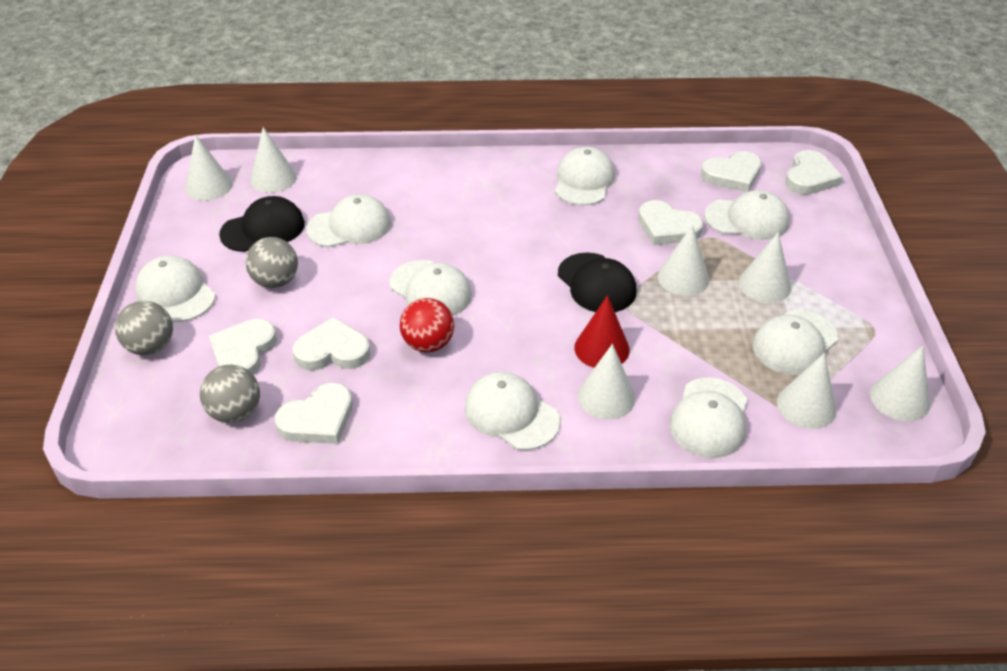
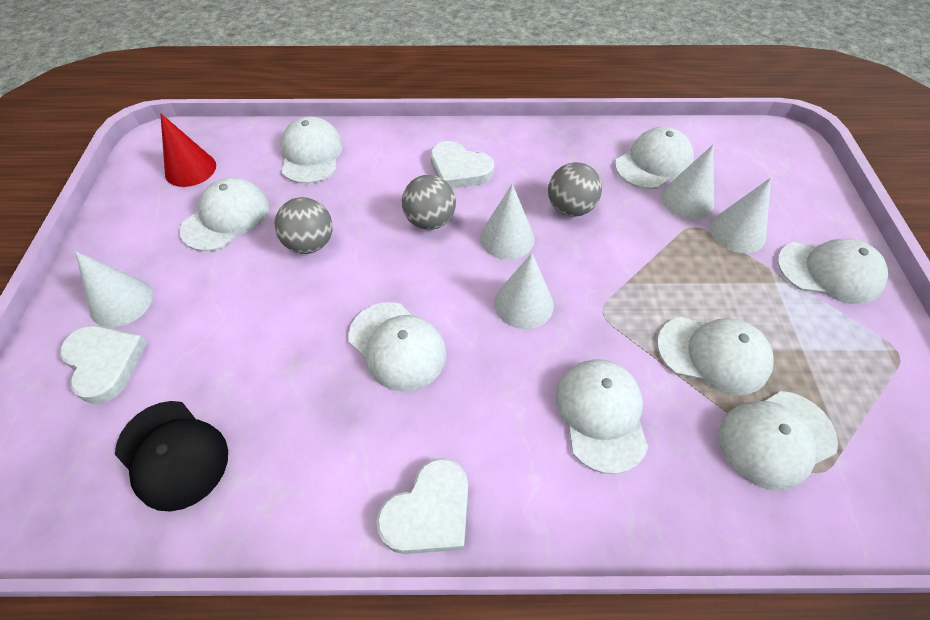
black cap: [219,196,305,252] [558,253,636,312] = 2 -> [115,401,228,512] = 1
red ball: [400,298,454,352] = 1 -> none = 0
white cone: [185,134,233,201] [250,127,297,193] [578,344,636,420] [658,225,709,296] [739,232,791,303] [777,353,837,429] [870,346,930,421] = 7 -> [75,251,153,328] [480,184,535,260] [494,253,554,329] [661,145,714,219] [710,178,771,253] = 5
white heart: [209,319,277,375] [275,383,353,444] [292,317,371,370] [638,200,703,245] [701,151,762,192] [785,150,843,195] = 6 -> [60,326,147,404] [376,458,468,554] [430,141,494,188] = 3

